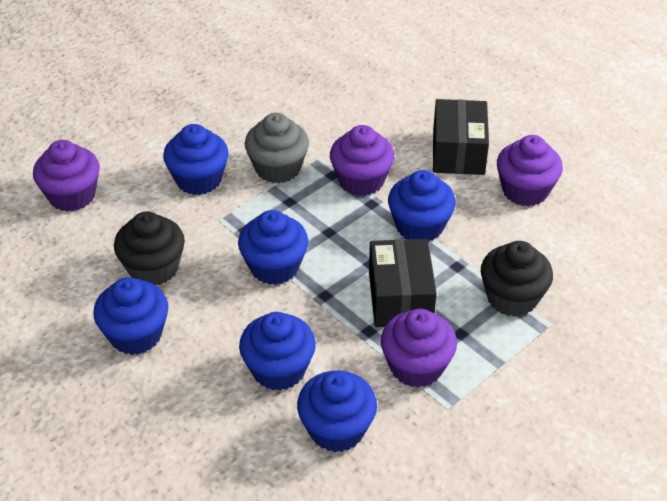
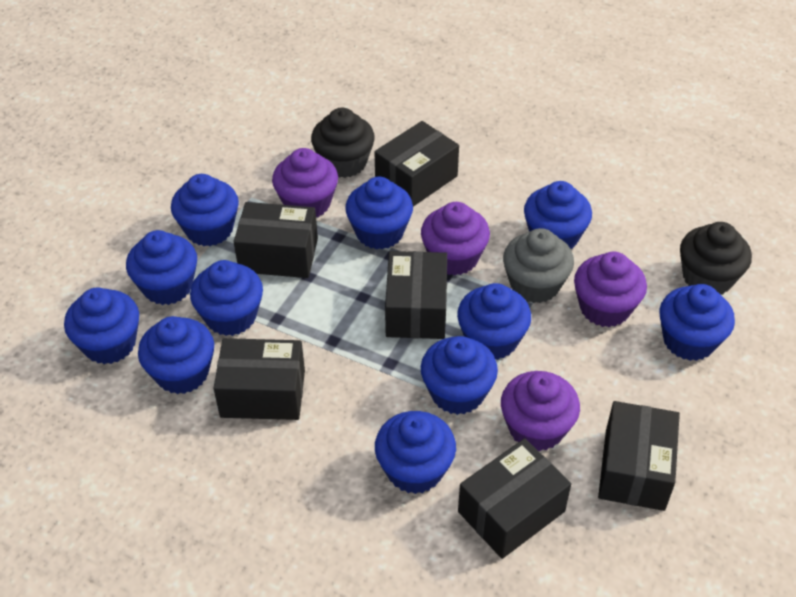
black box: [369,239,437,327] [433,99,489,175] = 2 -> [214,338,305,420] [234,202,318,278] [374,121,459,207] [385,251,447,339] [458,438,571,559] [598,401,680,511] = 6
blue cupcake: [93,277,168,355] [163,124,228,195] [238,210,308,285] [239,312,316,391] [297,371,377,452] [388,170,456,242] = 6 -> [64,287,139,364] [126,230,197,305] [138,316,214,394] [171,174,239,246] [190,260,263,336] [345,177,413,250] [375,411,456,494] [421,336,498,415] [457,283,531,360] [524,181,592,249] [659,284,735,361] = 11

